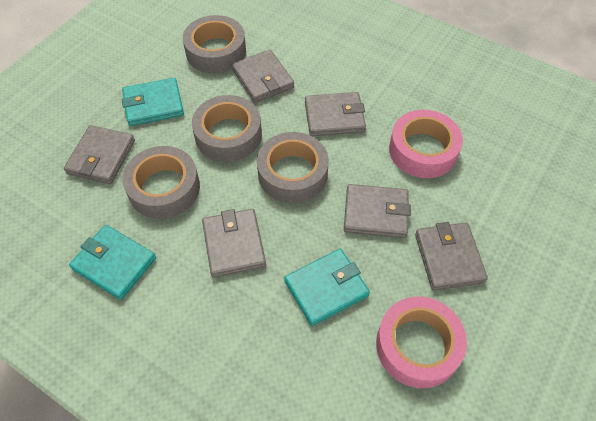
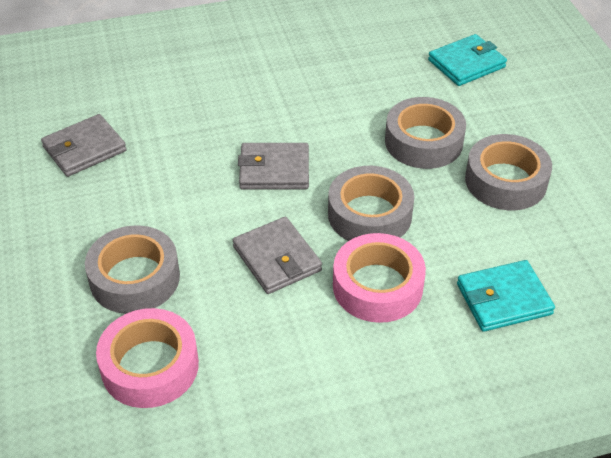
grey wallet: [64,125,135,184] [202,209,266,277] [232,50,294,103] [305,92,366,137] [344,184,411,238] [415,222,488,290] = 6 -> [41,114,127,177] [233,217,322,294] [238,143,309,190] = 3
turquoise wallet: [69,225,156,300] [122,78,184,126] [284,249,370,326] = 3 -> [428,34,507,86] [457,260,555,332] = 2

